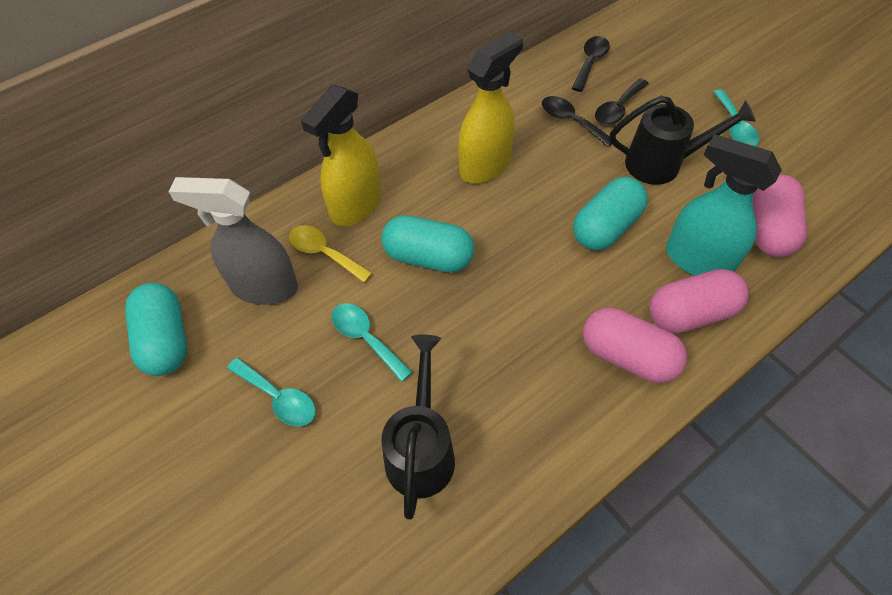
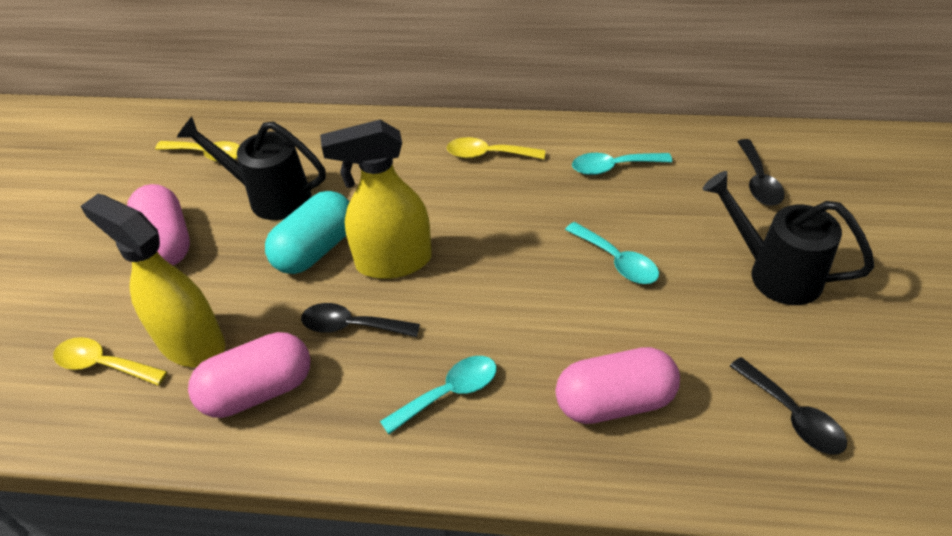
grey spray bottle: [169,177,298,305] = 1 -> none = 0
turquoise capsule: [125,283,187,376] [381,215,475,273] [573,177,648,250] = 3 -> [265,191,350,274] = 1
turquoise spray bottle: [666,134,782,276] = 1 -> none = 0
yellow spoon: [289,225,372,283] = 1 -> [53,337,168,385] [155,141,240,162] [447,137,545,159] = 3

